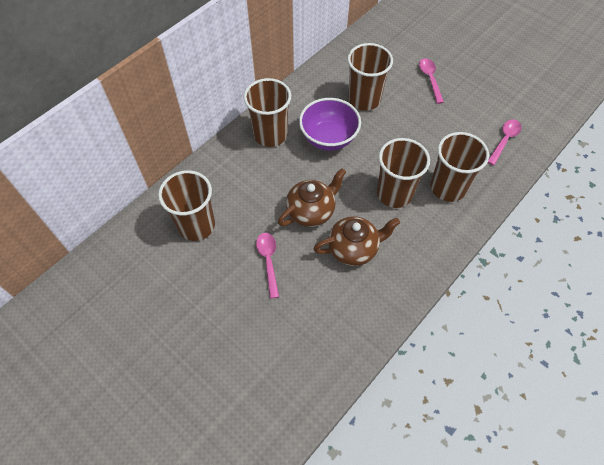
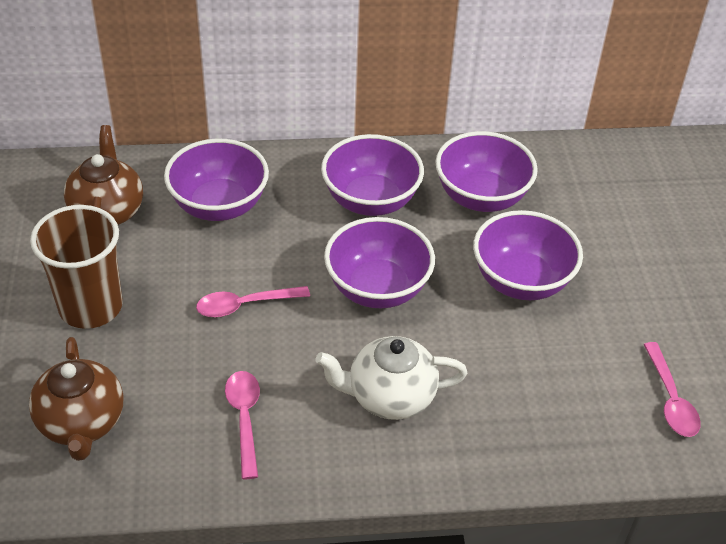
brown cup: [158,170,215,241] [244,78,291,147] [347,43,393,111] [377,138,430,208] [431,132,489,202] = 5 -> [30,205,123,329] = 1
purple bowl: [299,98,361,151] = 1 -> [164,138,269,221] [321,134,424,216] [324,217,435,308] [435,131,538,212] [473,210,583,300] = 5
white teapot: none = 0 -> [316,336,467,420] = 1

